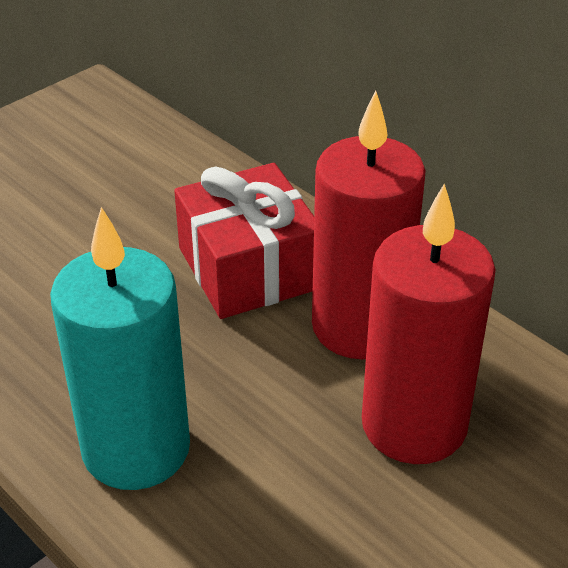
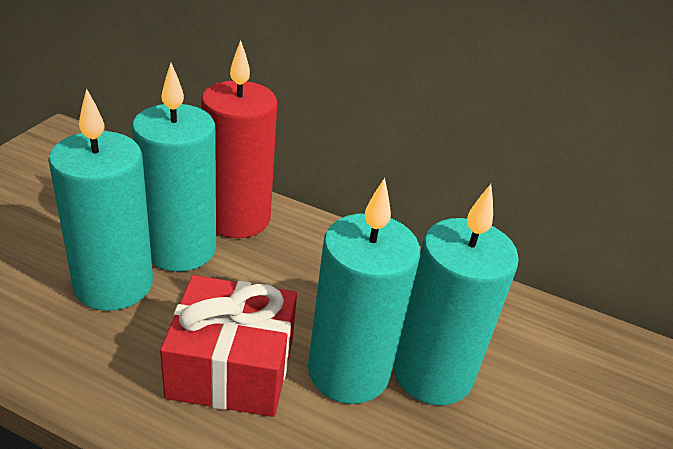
red candle: [312,91,426,359] [362,184,495,464] = 2 -> [201,40,277,238] = 1
turquoise candle: [50,207,190,490] = 1 -> [48,89,153,311] [132,63,216,272] [308,178,420,404] [393,184,519,406] = 4

